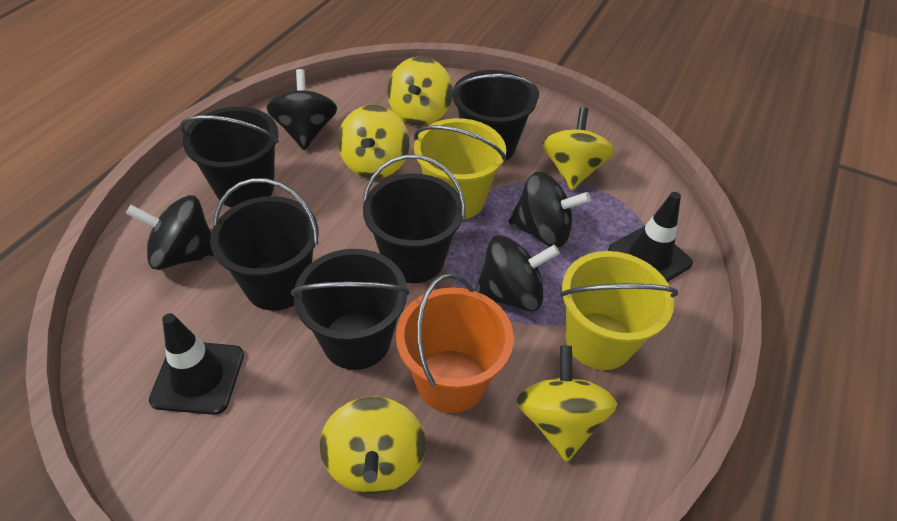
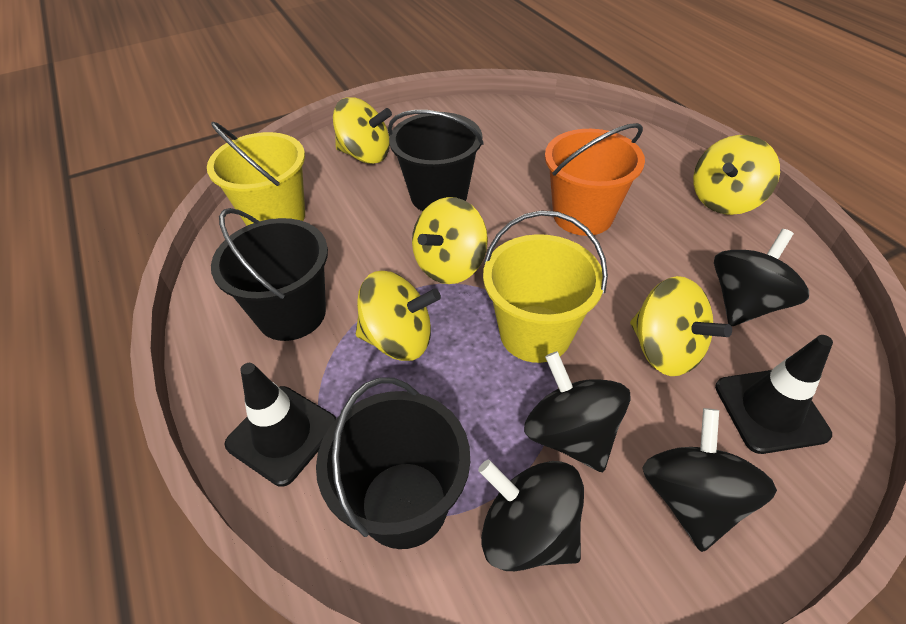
black bucket: [180,107,279,208] [210,178,318,311] [291,249,410,370] [363,155,465,283] [451,70,539,161] = 5 -> [211,208,328,341] [316,378,470,549] [388,110,484,211] = 3

